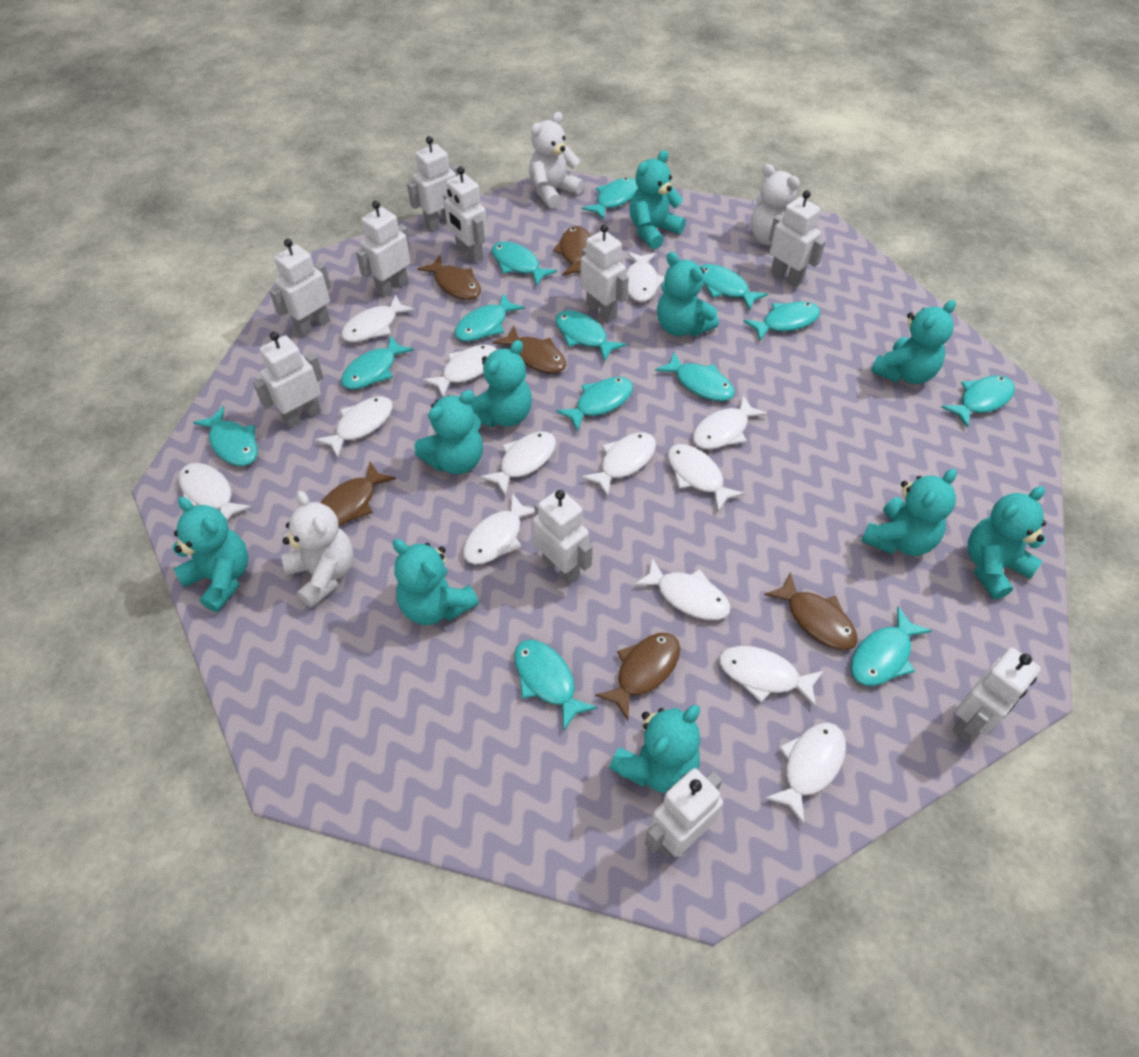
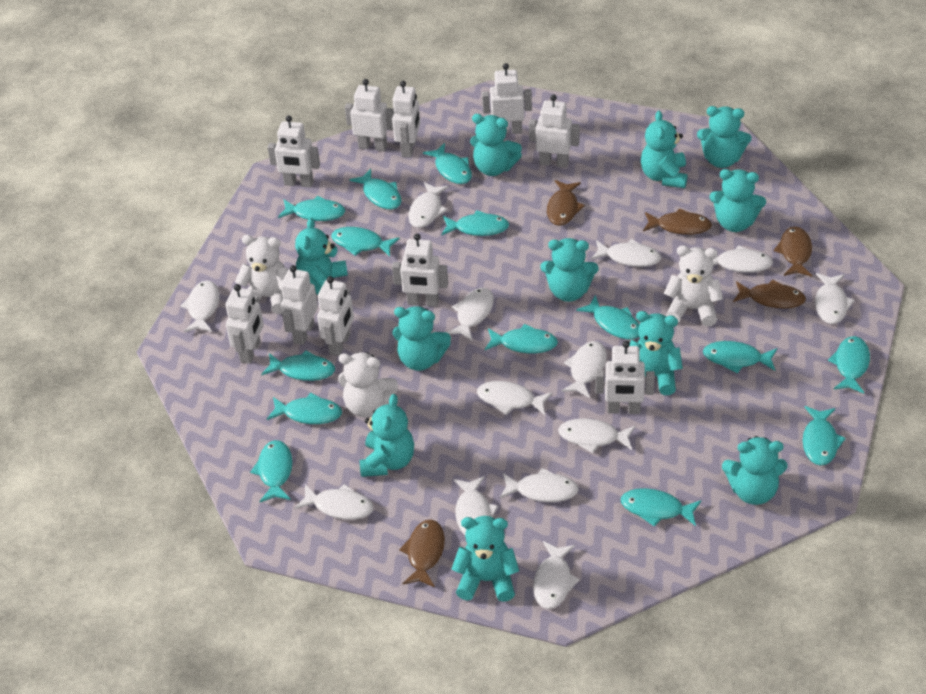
brown fish: [321,462,396,526] [417,255,481,300] [493,326,566,373] [553,226,591,276] [595,633,680,720] [764,572,858,650] = 6 -> [399,520,445,587] [547,180,585,226] [643,208,712,235] [733,279,806,309] [774,226,812,277] = 5
turquoise fish: [193,406,258,466] [341,336,414,389] [455,293,525,341] [491,241,557,286] [514,640,598,731] [555,310,626,362] [556,377,633,431] [582,178,638,220] [655,352,735,401] [699,264,768,310] [743,301,821,341] [851,607,932,686] [941,375,1015,428] = 13 -> [250,440,293,502] [261,350,335,381] [267,393,342,424] [278,196,345,221] [331,227,399,257] [350,169,402,209] [423,143,472,184] [442,210,509,236] [485,324,558,353] [576,295,639,340] [621,488,701,527] [703,341,777,373] [803,406,846,466] [828,336,870,394] = 14
turquoise teddy bear: [172,497,249,612] [393,539,479,625] [414,390,483,474] [470,340,532,427] [609,705,700,793] [630,150,686,249] [657,252,719,336] [861,468,957,556] [871,300,956,384] [968,486,1046,600] = 10 -> [295,218,348,295] [360,394,414,477] [392,306,451,371] [452,516,519,602] [470,114,522,176] [540,238,599,302] [630,311,683,395] [641,111,688,188] [697,106,752,168] [709,169,766,232] [722,436,787,505] = 11

